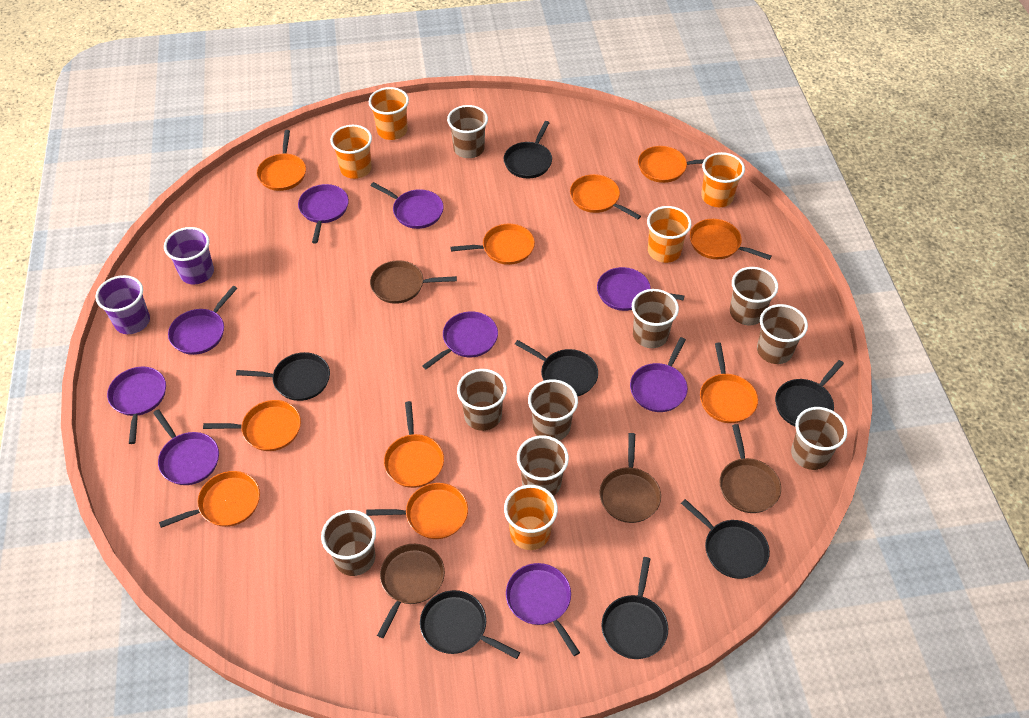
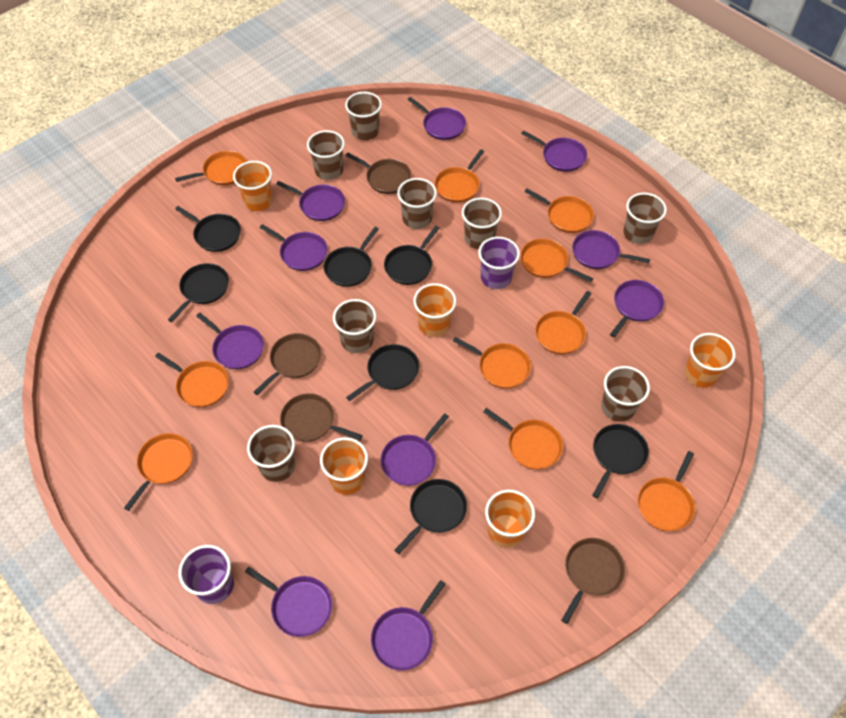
brown cup: [321,510,376,576] [447,105,488,158] [457,369,507,431] [517,435,569,496] [528,379,578,440] [632,289,679,348] [730,267,778,326] [757,304,808,364] [791,407,847,470] = 9 -> [247,425,295,482] [307,130,345,180] [333,299,376,353] [345,92,382,140] [397,178,437,229] [462,198,502,249] [601,366,650,422] [623,193,667,244] = 8
purple pan: [107,367,166,444] [153,409,219,485] [168,286,237,355] [298,184,349,244] [371,182,444,229] [422,311,498,369] [506,563,580,656] [597,267,684,311] [630,337,688,412] = 9 -> [196,313,264,369] [245,567,332,637] [260,224,328,271] [276,181,345,221] [371,580,446,671] [380,413,449,486] [407,97,466,140] [521,130,587,172] [572,230,650,269] [610,280,664,337] = 10

